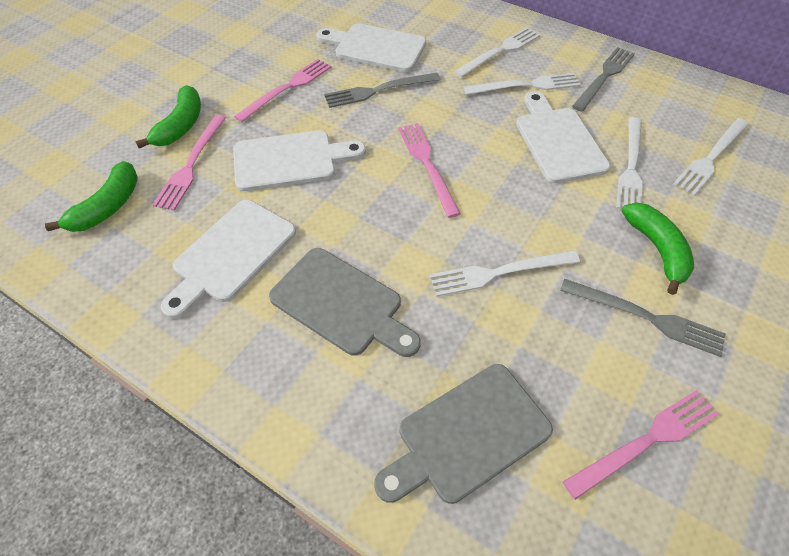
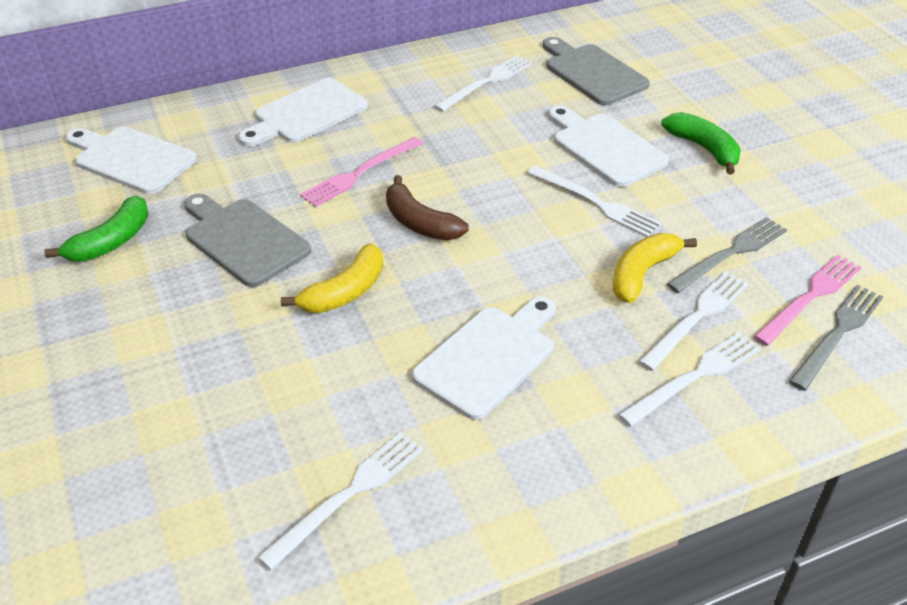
brown banana: none = 0 -> [386,175,469,240] = 1
green banana: [45,161,138,232] [135,85,201,148] [622,202,694,295] = 3 -> [44,196,149,262] [661,112,741,175] = 2
grey fork: [324,73,441,108] [560,279,725,357] [572,47,634,112] = 3 -> [667,217,787,293] [789,285,884,391] = 2
pink fork: [153,115,226,211] [234,59,332,122] [398,123,461,218] [563,390,719,500] = 4 -> [300,137,423,207] [753,254,861,346] = 2
yellow banana: none = 0 -> [281,244,383,313] [613,233,697,303] = 2

